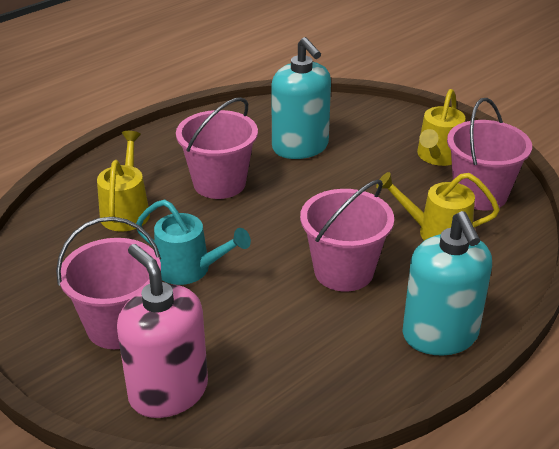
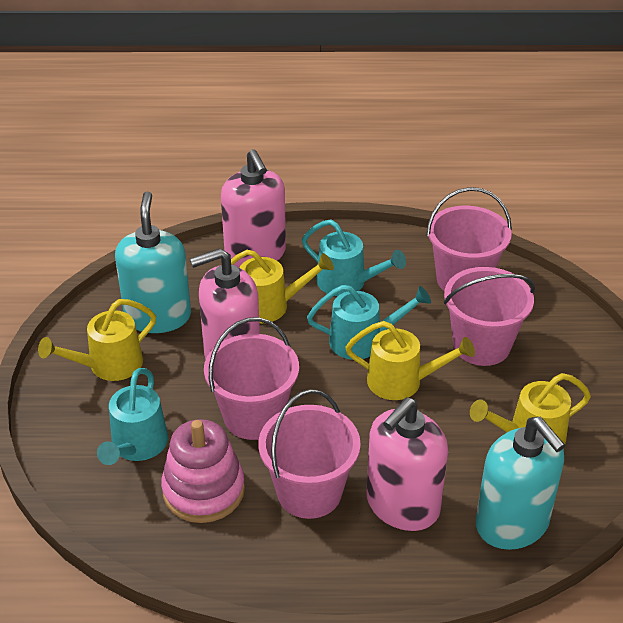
pink soap dispenser: [117,244,208,418] = 1 -> [190,248,260,359] [221,149,286,267] [367,397,448,531] = 3
pink stacking toy: none = 0 -> [161,419,245,523] = 1
turquoise watering can: [136,200,251,285] = 1 -> [97,368,168,465] [302,220,406,296] [307,285,431,360] = 3
yellow watering can: [97,131,150,232] [376,172,500,240] [417,89,466,166] = 3 -> [38,299,156,381] [231,250,334,323] [345,321,475,400] [470,373,591,444] = 4

